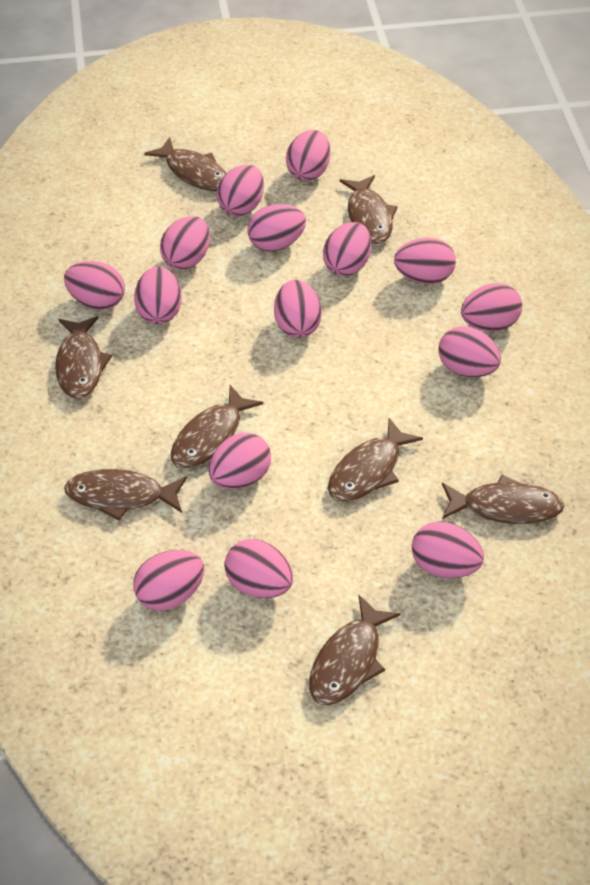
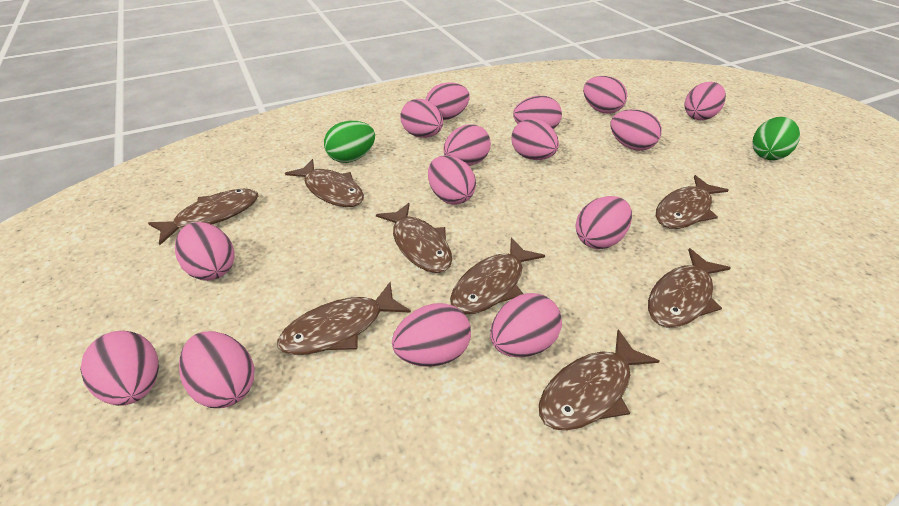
green egg: none = 0 -> [324,121,375,163] [753,117,800,160] = 2

